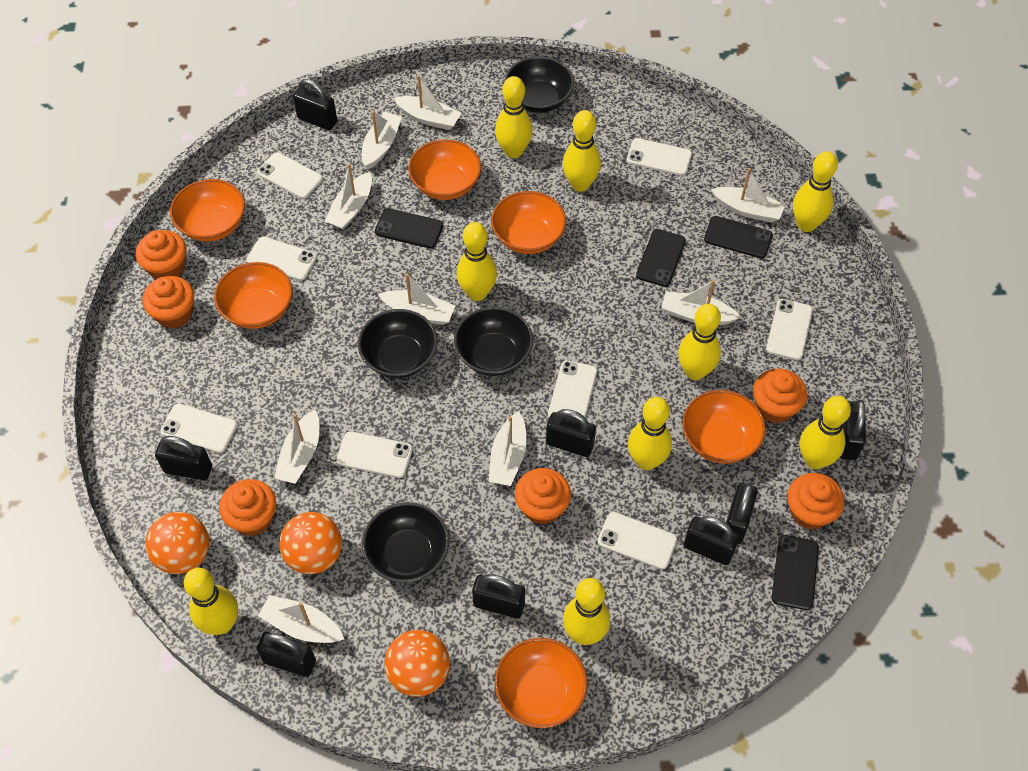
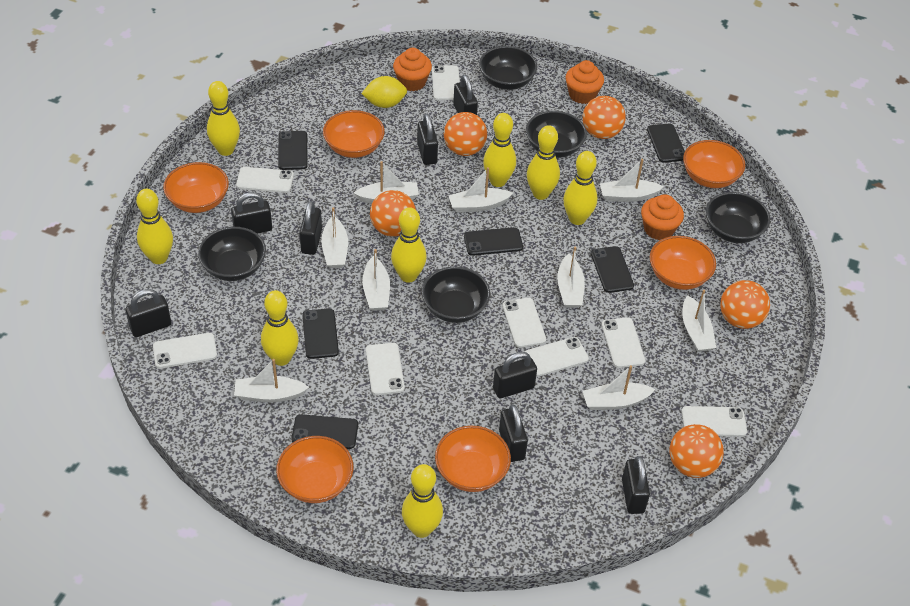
black bowl: [358,309,437,378] [362,502,449,583] [454,307,533,376] [505,56,574,113] = 4 -> [198,227,266,281] [422,267,490,323] [479,46,537,90] [526,111,587,158] [706,192,770,243] = 5
black phone: [375,208,443,248] [636,229,686,287] [704,216,773,258] [772,535,819,610] = 4 -> [278,131,308,170] [292,414,358,449] [302,308,339,359] [464,227,523,256] [591,246,634,293] [647,124,685,163] = 6
orange ball: [145,512,209,574] [279,512,342,574] [384,630,450,697] = 3 -> [370,190,416,237] [444,112,487,156] [583,96,626,139] [669,424,724,478] [720,280,770,329] = 5
orange cupcake: [136,230,187,279] [142,276,194,329] [219,479,276,536] [515,468,571,525] [753,369,807,423] [787,473,844,530] = 6 -> [393,48,432,91] [565,60,604,104] [641,194,684,240] = 3
yellow bowling pin: [184,568,238,635] [456,222,497,301] [495,76,533,158] [563,110,601,192] [563,578,610,645] [628,397,672,470] [678,304,721,380] [793,151,838,232] [800,396,851,469] = 9 -> [136,189,173,264] [207,81,240,156] [261,290,299,366] [391,207,427,283] [402,464,443,538] [483,113,516,187] [527,125,560,200] [563,151,597,225] = 8
yellow lemon: none = 0 -> [361,76,407,108] = 1

